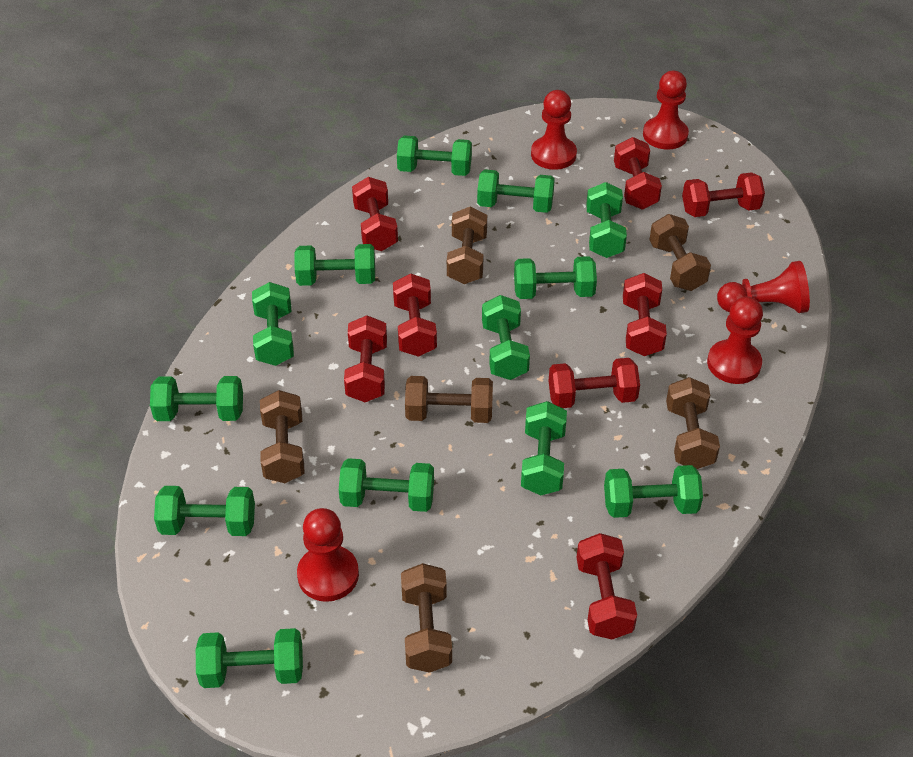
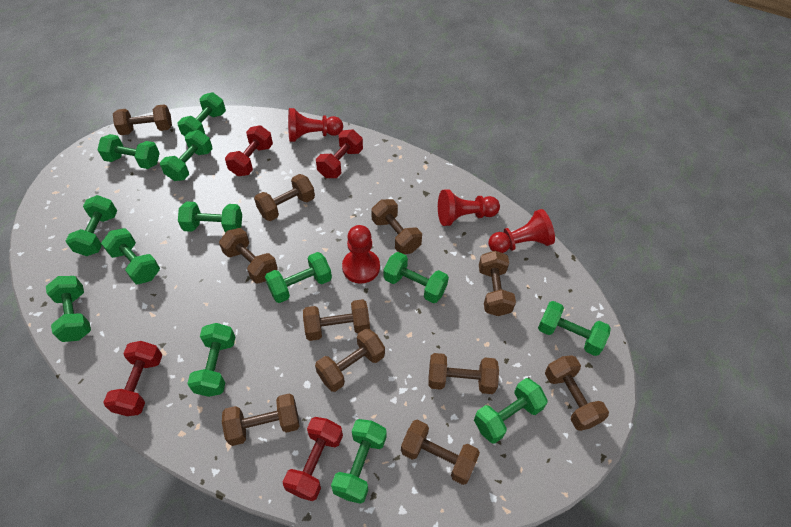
brown dumbbell: [260,390,305,483] [401,563,452,673] [405,376,493,423] [447,207,487,284] [649,214,711,291] [666,377,720,469] = 6 -> [113,104,172,135] [219,228,277,284] [222,393,300,446] [254,174,315,221] [303,299,370,341] [315,328,385,392] [371,199,422,254] [401,420,480,485] [428,353,499,394] [479,251,516,316] [545,355,609,431] = 11
red dumbbell: [344,315,387,402] [352,177,398,251] [393,273,437,357] [549,358,640,408] [576,533,637,639] [614,137,662,209] [623,273,667,356] [682,172,765,217] = 8 -> [103,341,163,416] [225,125,273,176] [283,417,343,501] [316,130,363,178] = 4
red pawn: [297,508,359,602] [531,90,577,170] [643,71,689,149] [707,297,763,384] [717,261,810,313] = 5 -> [288,108,343,142] [342,225,380,284] [438,189,500,226] [488,209,555,253] = 4

